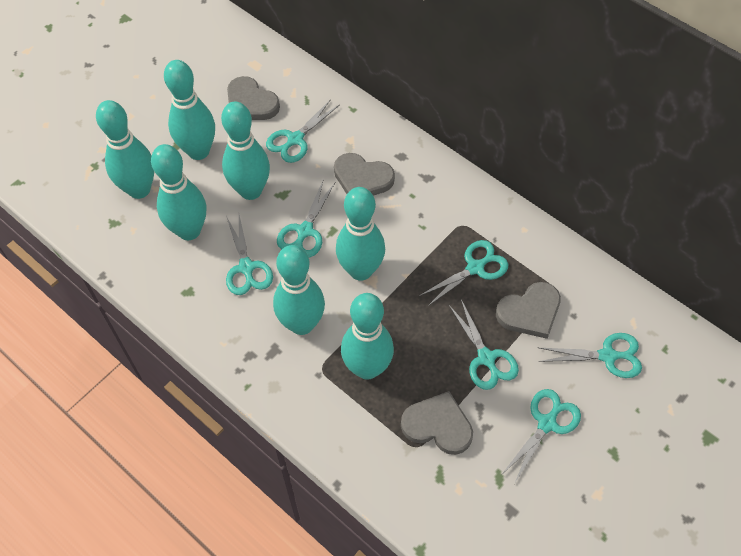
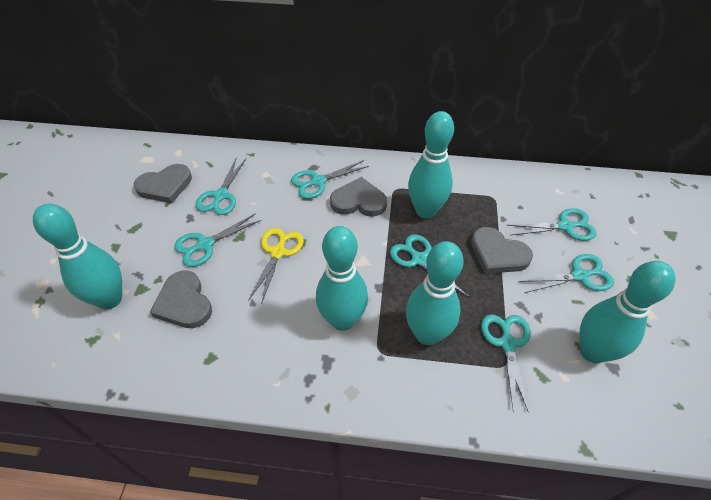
turquoise bowling pin: [96,100,154,199] [151,144,206,240] [164,60,215,160] [221,101,270,200] [273,245,325,335] [336,187,385,281] [341,293,394,380] = 7 -> [33,203,122,309] [316,226,368,331] [406,241,464,345] [408,111,454,218] [579,261,676,363] = 5
yellow scissors: none = 0 -> [248,228,304,304] = 1

